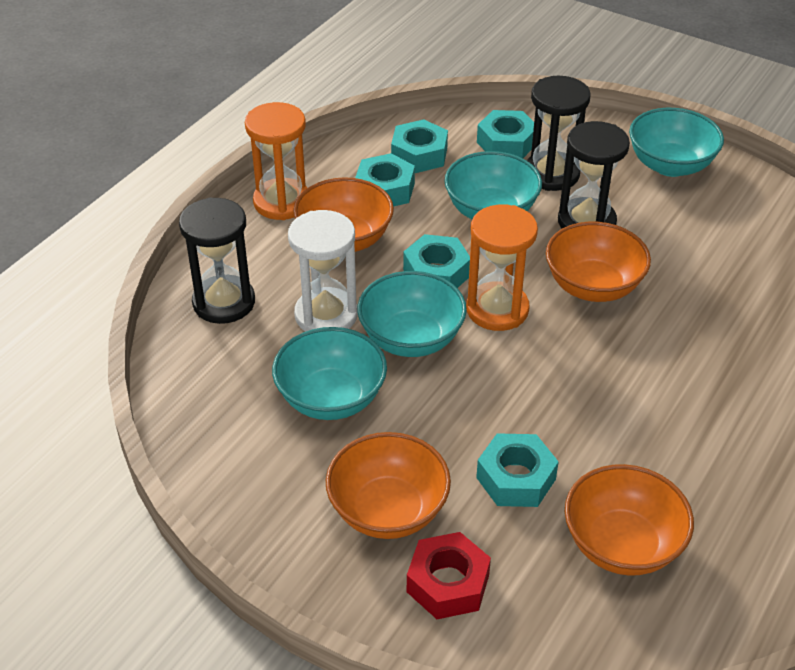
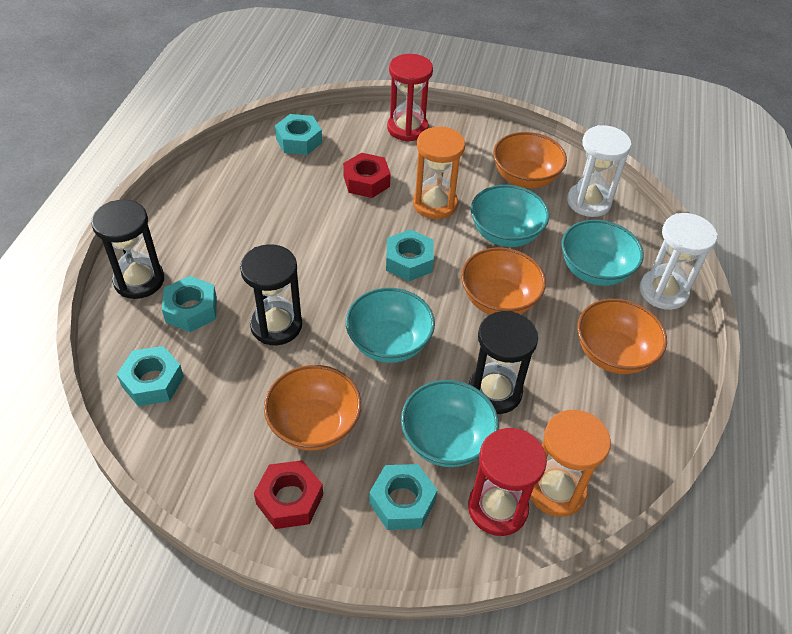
red hourglass: none = 0 -> [387,54,433,142] [468,428,547,536] = 2
red nut: [407,532,491,619] = 1 -> [254,460,323,529] [343,153,391,198] = 2
white hourglass: [288,210,358,332] = 1 -> [567,125,631,217] [639,213,717,310] = 2

